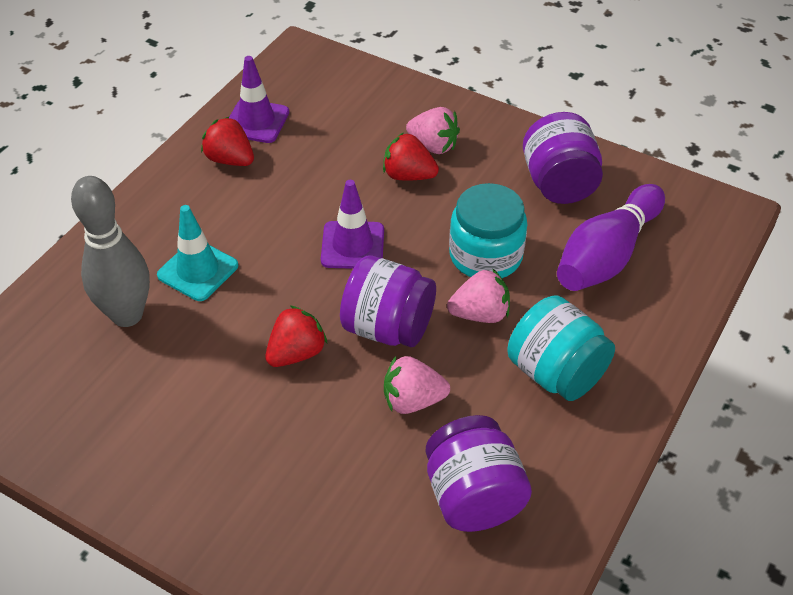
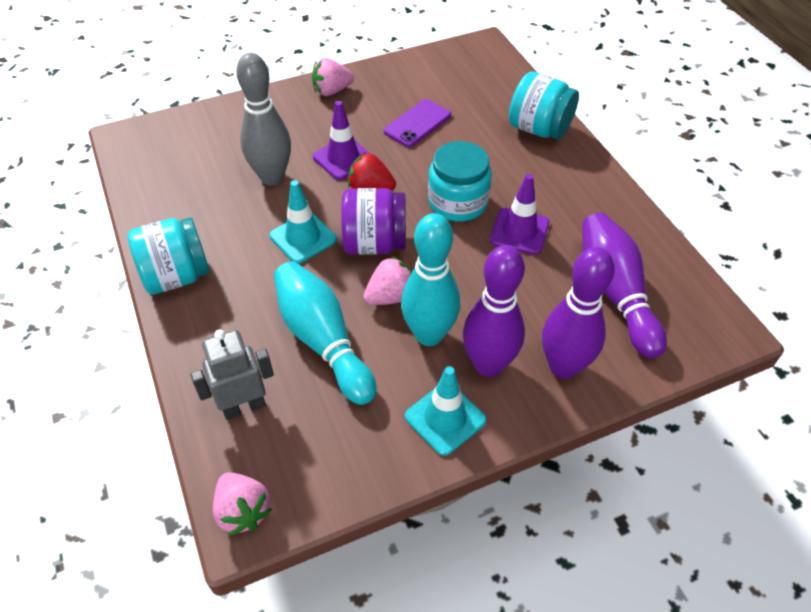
grey robot: none = 0 -> [191,329,274,420] = 1
purple bowling pin: [557,184,665,291] = 1 -> [463,245,525,377] [542,247,615,379] [582,212,667,358] = 3
purple jar: [340,255,436,347] [426,415,532,532] [523,112,603,204] = 3 -> [341,188,406,255] = 1
purple phone: none = 0 -> [384,99,451,147] = 1
red strawberry: [201,116,254,166] [265,305,328,367] [383,132,439,180] = 3 -> [348,152,396,191] = 1
turquoise bowling pin: none = 0 -> [274,261,377,405] [401,213,460,346] = 2
turquoise jar: [449,183,527,278] [508,296,615,401] = 2 -> [127,217,210,294] [428,141,492,221] [509,71,579,139] = 3
turquoise traffic cone: [157,205,238,301] = 1 -> [269,180,337,263] [405,366,486,456] = 2

